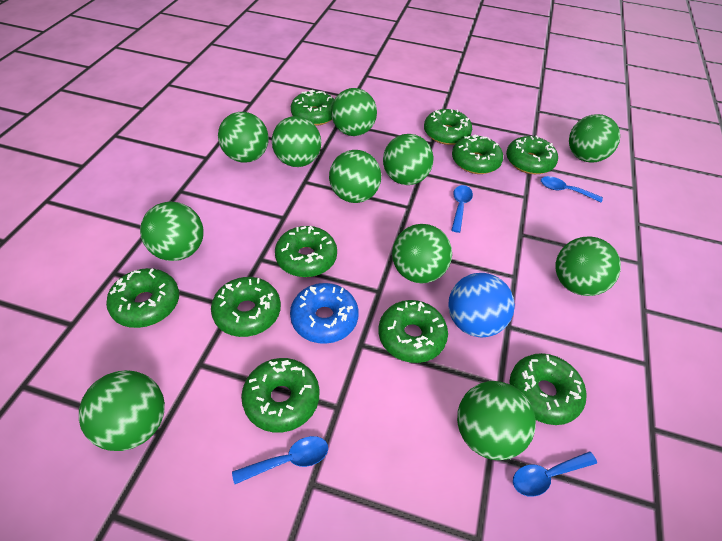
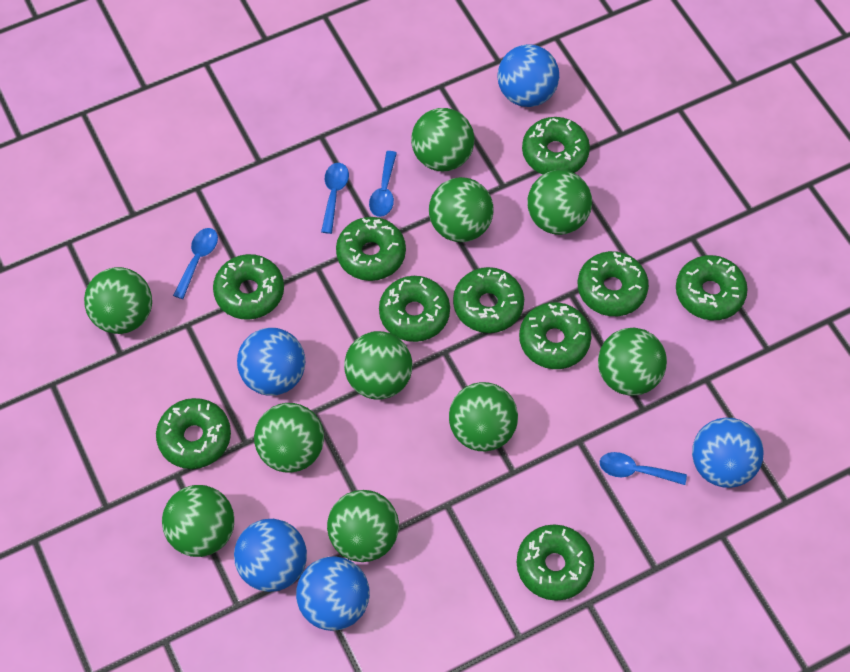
blue ball: [448,273,515,337] = 1 -> [234,519,307,592] [237,328,305,396] [296,556,370,631] [498,44,559,107] [692,418,764,488] = 5
blue donut: [290,283,359,344] = 1 -> none = 0
green ball: [79,370,165,451] [140,201,204,261] [218,112,269,163] [272,116,321,167] [329,150,381,203] [331,88,377,136] [383,134,433,185] [392,224,452,284] [457,381,536,460] [555,236,621,296] [569,114,620,163] = 11 -> [84,267,152,334] [162,485,234,557] [254,403,324,473] [327,490,399,562] [344,331,412,400] [411,108,475,171] [429,177,494,242] [449,382,518,451] [527,170,592,235] [598,328,667,396] = 10

